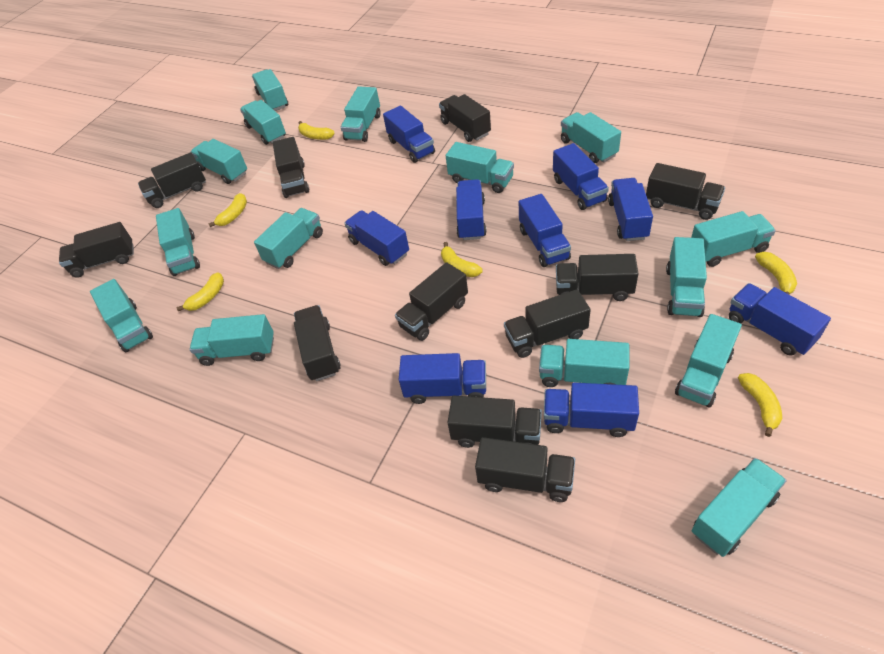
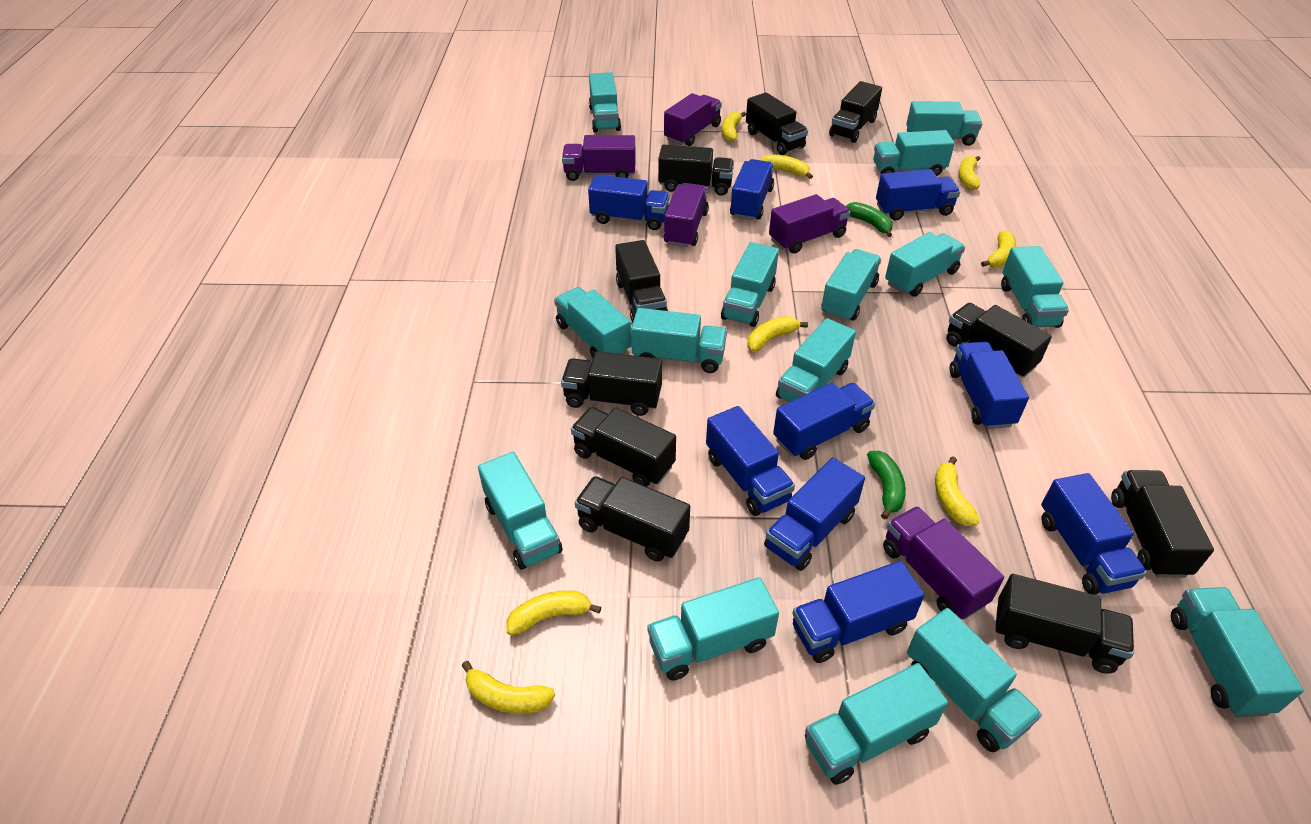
black truck: [59,222,134,278] [138,152,206,208] [273,137,309,198] [294,305,340,381] [395,262,468,341] [439,94,491,142] [447,396,542,448] [475,437,575,502] [504,289,591,358] [556,254,638,301] [646,163,725,220] = 11 -> [561,351,662,416] [571,407,676,487] [575,476,690,562] [615,240,668,322] [658,145,734,196] [746,92,808,155] [829,81,882,143] [946,303,1052,378] [995,574,1134,674] [1111,470,1214,578] = 10
green banana: none = 0 -> [846,202,893,237] [867,451,906,519] = 2
purple truck: none = 0 -> [562,135,636,181] [664,93,722,146] [664,183,709,247] [769,194,850,254] [883,506,1004,620] = 5
yellow banana: [177,272,224,311] [208,193,247,227] [298,121,335,140] [441,242,483,277] [738,373,782,437] [755,252,797,295] = 6 -> [461,661,555,714] [507,590,601,635] [722,112,746,142] [748,316,808,352] [760,154,813,179] [935,456,980,526] [958,156,980,190] [981,230,1016,267] = 8

